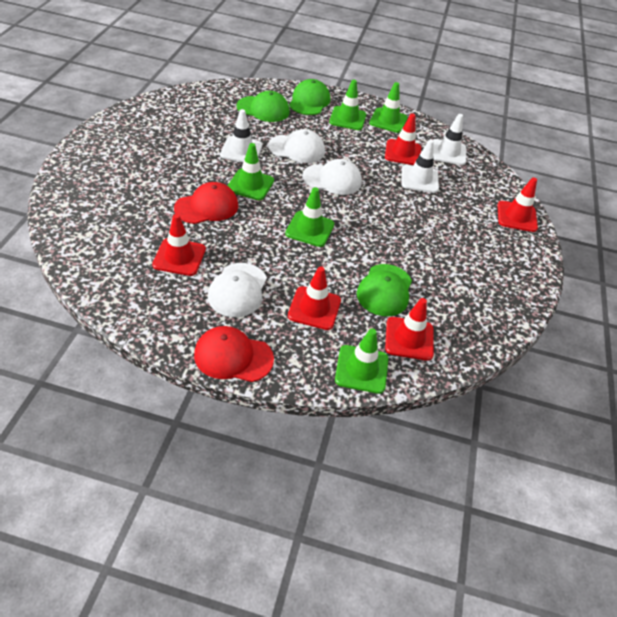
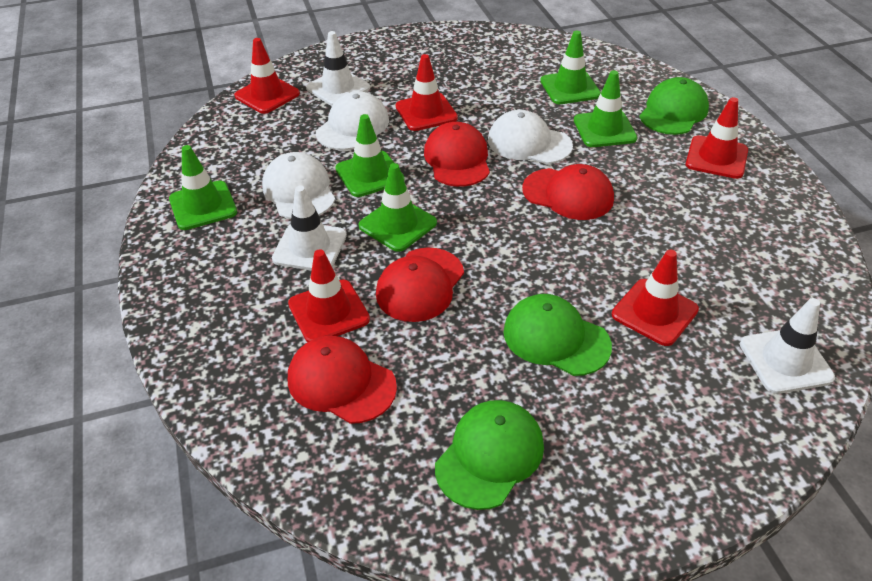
red cap: [174,182,238,224] [194,326,274,382] = 2 -> [288,336,397,424] [376,248,464,322] [424,122,490,187] [522,164,614,220] = 4

